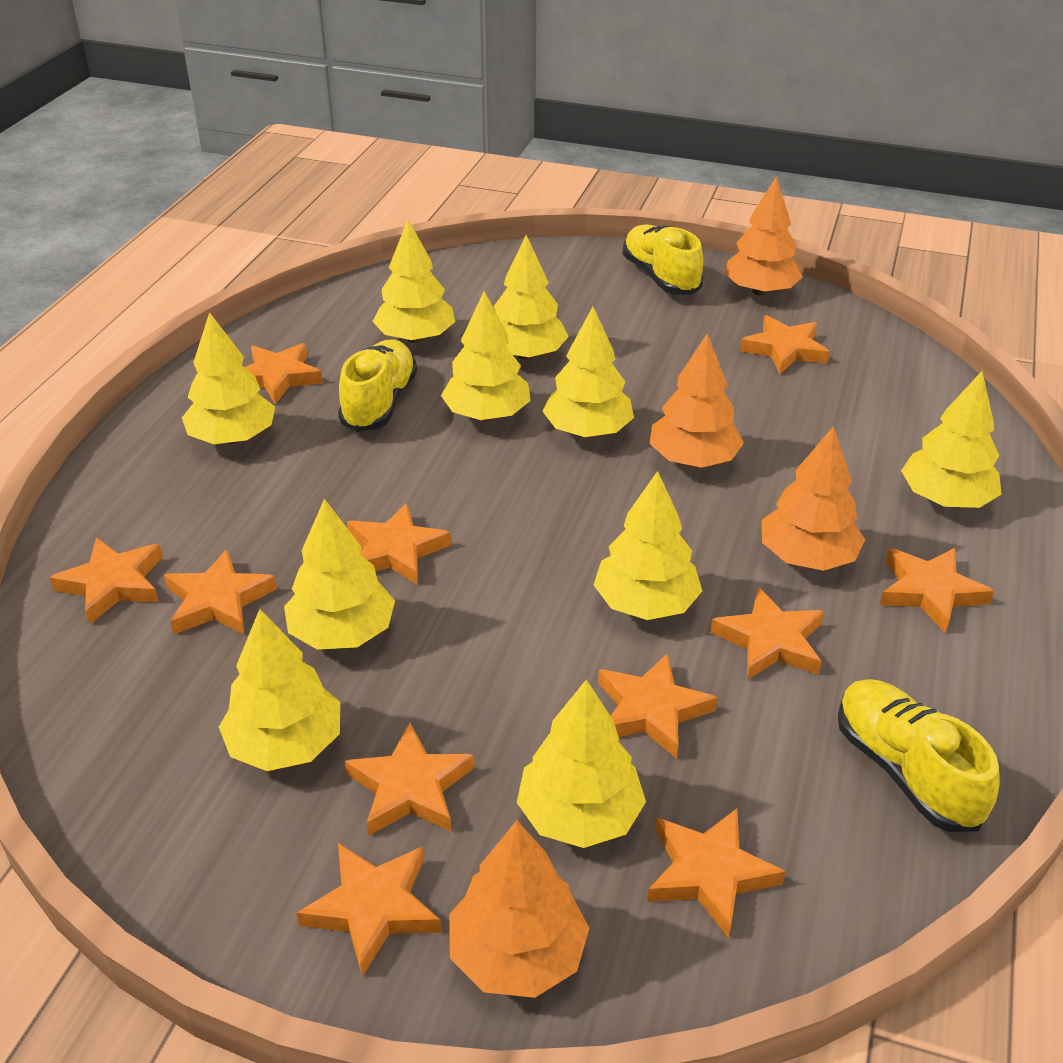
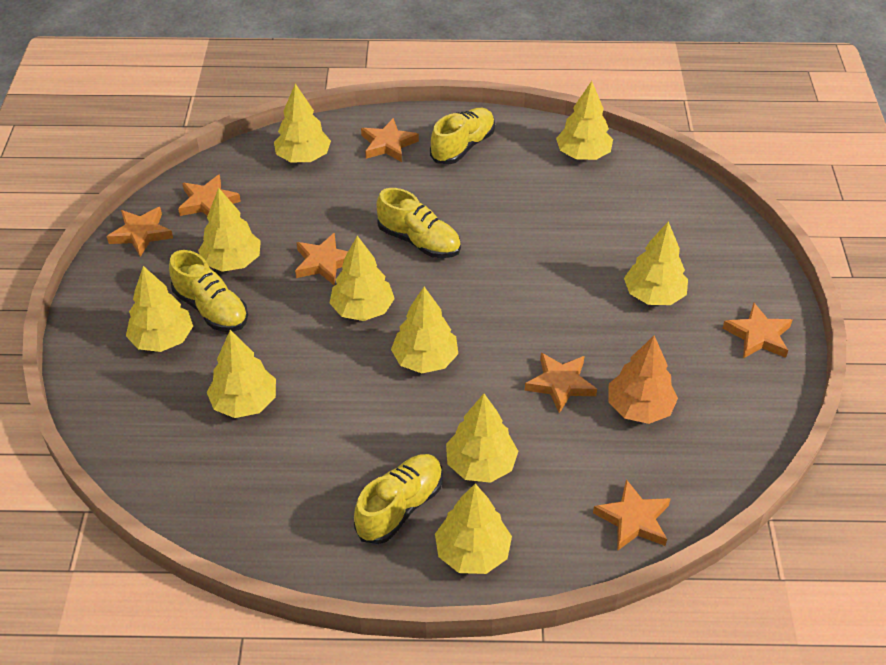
orange star: [49,538,163,625] [164,549,277,635] [245,343,323,404] [297,843,441,977] [344,722,474,836] [347,503,451,585] [598,653,717,759] [647,808,786,938] [710,587,824,680] [740,315,830,374] [880,548,994,633] = 11 -> [107,207,173,257] [178,174,241,216] [295,233,348,286] [361,118,419,162] [525,353,597,414] [593,479,671,551] [723,303,792,358] = 7
orange tree: [449,821,589,998] [650,333,744,468] [724,176,803,296] [762,426,865,571] = 4 -> [608,335,678,424] = 1
yellow shoe: [338,340,417,432] [622,224,703,295] [838,679,1000,832] = 3 -> [169,250,248,332] [354,454,443,544] [377,188,461,258] [430,108,495,164] = 4

